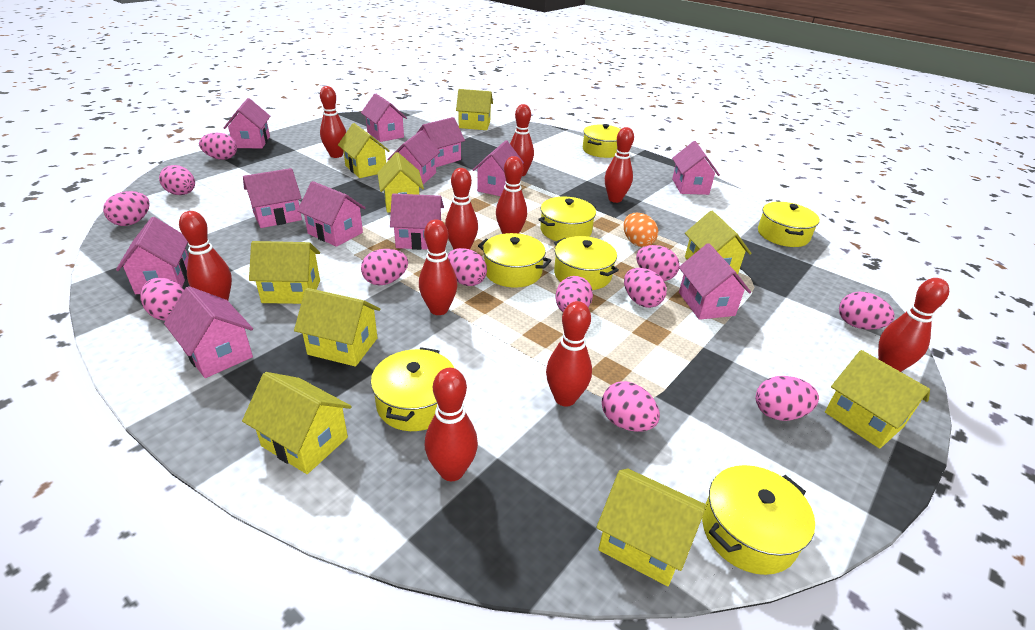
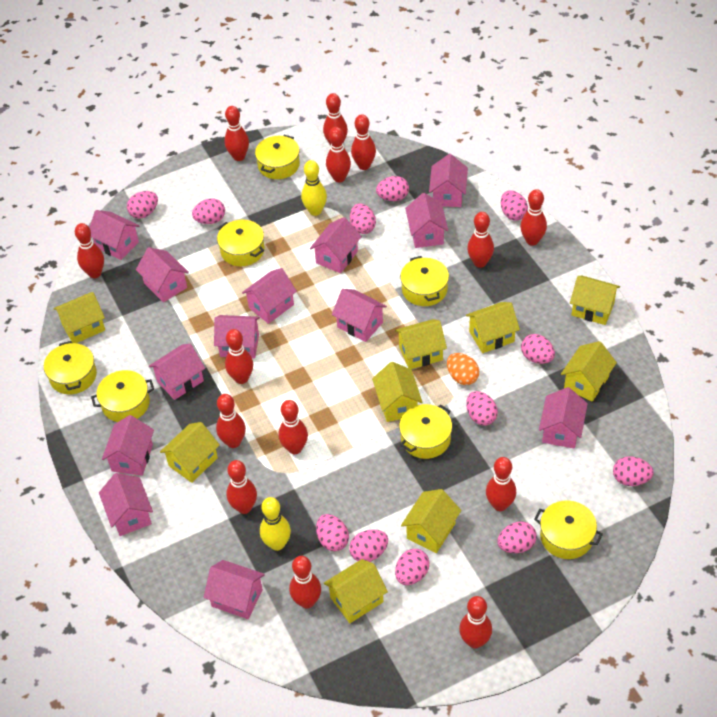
pink house: [116,217,188,294] [164,286,253,378] [224,98,270,148] [243,168,302,228] [297,181,366,247] [361,93,407,142] [387,130,440,185] [390,193,444,250] [416,117,465,167] [473,140,524,196] [672,141,720,195] [679,243,751,320] = 12 -> [89,210,139,260] [99,473,153,536] [102,415,154,476] [136,247,189,302] [149,344,205,400] [204,560,265,619] [214,315,260,358] [242,268,297,324] [310,217,362,273] [332,289,387,342] [405,193,448,248] [429,154,468,207] [539,387,588,449] = 13
red bowling pin: [179,211,232,301] [320,86,346,158] [419,219,458,315] [425,368,478,481] [445,168,478,249] [496,156,527,234] [510,104,534,176] [546,301,592,406] [605,127,634,203] [878,278,949,372] = 10 -> [75,223,104,278] [216,394,246,448] [224,106,249,161] [225,329,253,384] [227,460,257,514] [279,400,308,454] [289,556,321,608] [323,93,348,146] [326,127,351,182] [351,114,376,170] [459,596,492,648] [467,212,494,268] [486,457,516,511] [520,189,547,246] = 14
yellow bowling pin: none = 0 -> [260,497,291,551] [301,160,327,216] = 2

